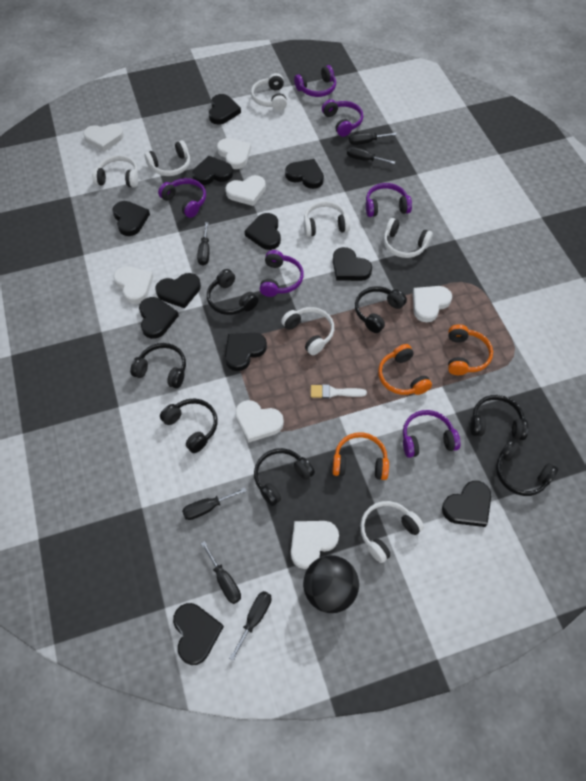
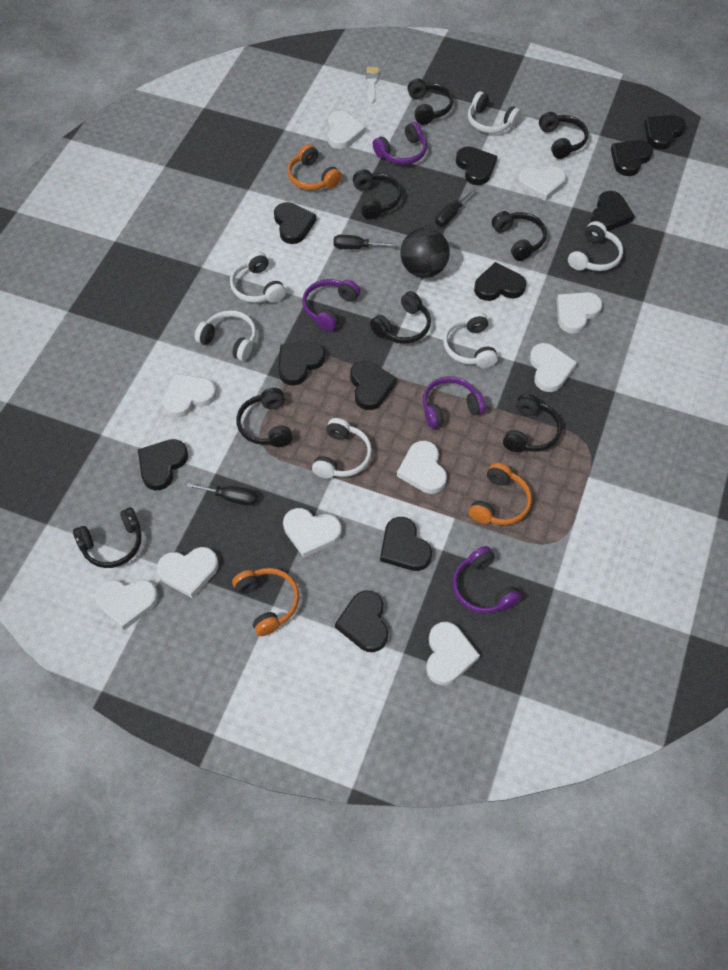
black headphones: [130,343,186,389] [160,398,218,453] [207,269,258,315] [254,448,315,506] [355,286,407,333] [470,395,529,440] [496,439,558,496] = 7 -> [73,507,142,568] [236,388,293,447] [353,169,402,219] [370,291,431,344] [408,79,453,125] [492,211,547,261] [503,394,562,452] [539,112,588,159] = 8
black screwdriver: [182,487,246,520] [197,222,210,265] [201,541,241,604] [229,591,272,661] [347,147,395,164] [349,133,397,145] = 6 -> [186,483,257,506] [333,235,396,249] [435,188,476,226] = 3
purple headphones: [158,178,206,218] [260,250,304,297] [294,65,336,97] [322,99,363,137] [366,183,412,217] [403,410,461,458] = 6 -> [302,279,360,331] [373,122,427,165] [423,376,486,429] [452,546,522,614] = 4
white headphones: [92,155,138,188] [144,140,190,176] [251,73,287,111] [281,307,334,355] [304,201,350,237] [360,501,424,563] [384,218,433,258] = 7 -> [195,310,256,361] [230,251,286,303] [312,418,372,478] [443,312,498,368] [468,91,521,133] [568,221,623,271] = 6
white heart: [83,124,124,151] [113,266,153,304] [217,138,251,169] [225,175,266,206] [235,400,284,443] [291,521,339,569] [413,286,452,322] = 7 -> [95,579,158,630] [157,547,219,598] [162,374,216,418] [283,508,342,558] [328,111,366,149] [397,441,447,494] [426,622,480,685] [517,166,566,201] [530,343,577,392] [557,292,602,334] = 10

